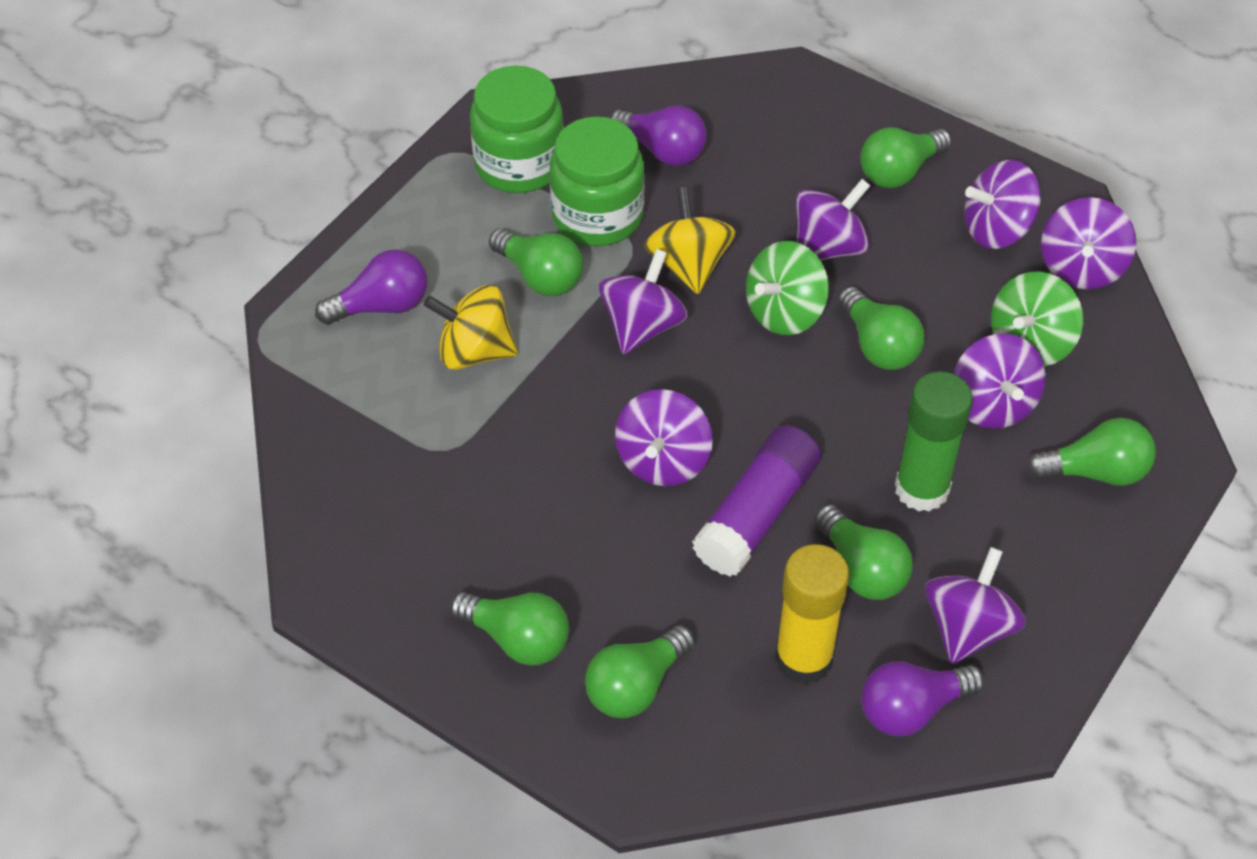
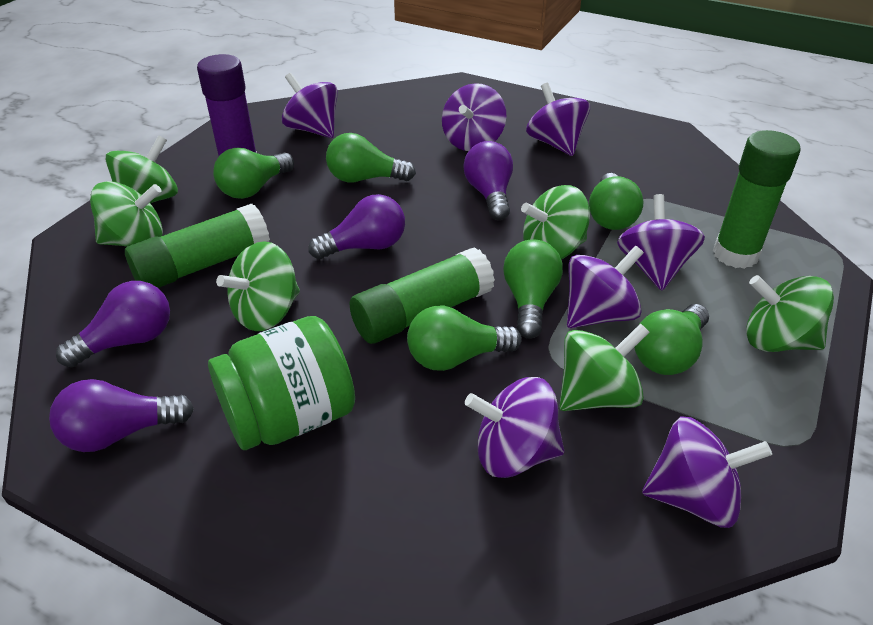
green glue stick: [895,371,973,512] = 1 -> [125,204,270,288] [349,247,495,344] [713,130,801,269] = 3
green jar: [470,66,564,193] [550,116,645,246] = 2 -> [208,316,355,450] = 1
green light bulb: [450,592,569,666] [489,228,583,296] [585,625,695,718] [815,504,913,600] [838,287,925,370] [860,127,952,188] [1027,418,1156,486] = 7 -> [213,148,294,199] [326,133,416,182] [407,306,522,371] [503,239,563,339] [589,173,643,230] [634,304,709,375] = 6
green spinning top: [746,241,829,335] [991,271,1083,366] = 2 -> [90,181,163,247] [105,135,178,203] [216,241,300,331] [521,185,590,259] [559,323,649,411] [746,275,834,352] = 6
purple light bulb: [315,249,427,325] [610,105,707,166] [861,661,984,736] = 3 -> [49,379,194,452] [56,281,170,368] [308,194,405,259] [463,141,513,220] = 4
yellow glue stick: [775,544,850,685] = 1 -> none = 0
yellow spinning top: [424,285,518,370] [644,187,736,294] = 2 -> none = 0

